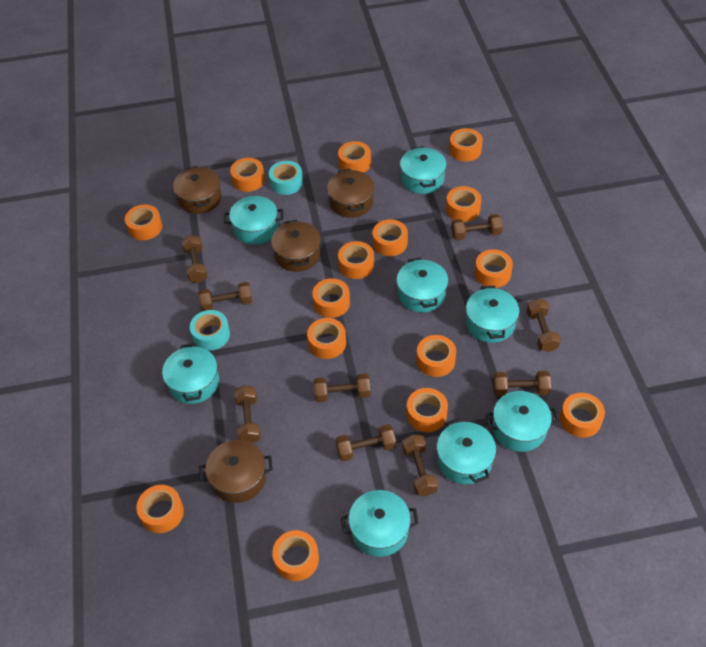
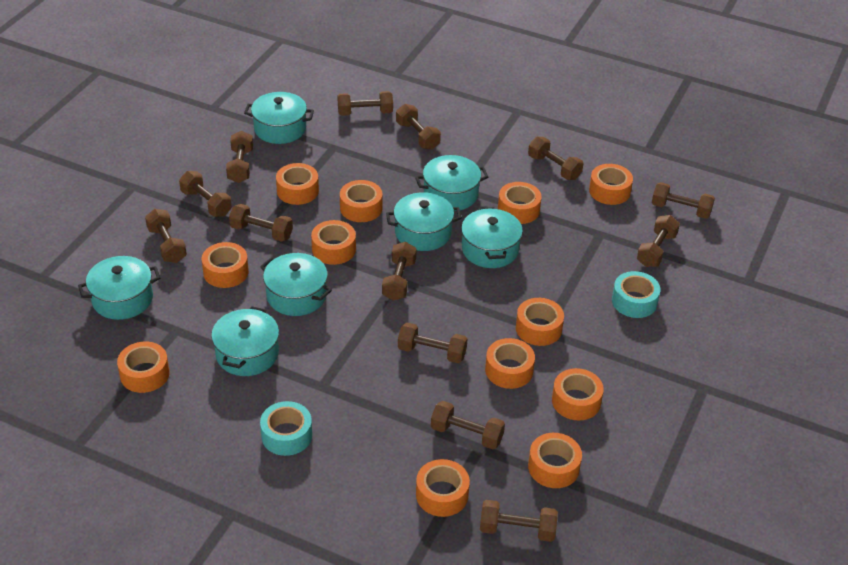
brown dumbbell: [182,235,208,283] [199,282,253,311] [234,385,261,443] [314,373,371,402] [336,424,396,461] [402,434,438,496] [451,214,503,240] [493,371,552,396] [527,298,561,352] = 9 -> [145,209,187,263] [179,171,232,217] [226,131,253,183] [229,204,293,242] [338,91,393,116] [382,242,417,301] [396,104,441,150] [398,323,467,363] [431,401,505,449] [480,500,558,542] [528,136,583,180] [637,215,680,267] [652,182,715,219] = 13
brown pot: [173,166,222,214] [199,440,273,503] [271,220,321,272] [327,169,374,218] = 4 -> none = 0
orange tape: [125,205,162,240] [136,485,184,533] [230,158,265,192] [272,530,319,581] [307,318,346,359] [312,278,350,318] [338,141,371,173] [338,241,374,279] [372,219,408,256] [407,388,448,432] [416,335,456,377] [446,186,481,222] [449,128,483,161] [475,249,513,288] [560,393,605,438] = 15 -> [117,341,170,393] [202,242,249,288] [276,163,319,205] [311,220,356,265] [340,180,382,222] [416,459,470,517] [485,338,535,389] [498,182,542,224] [516,298,564,346] [528,433,582,488] [552,368,604,420] [589,164,633,205] = 12
turquoise pot: [162,343,219,404] [224,196,283,245] [341,490,419,557] [397,257,448,312] [400,146,447,194] [437,418,496,484] [466,286,520,343] [485,391,559,452] = 8 -> [78,256,160,320] [211,306,279,376] [244,92,314,144] [260,253,332,316] [386,192,462,251] [415,155,488,211] [461,207,523,268] = 7

